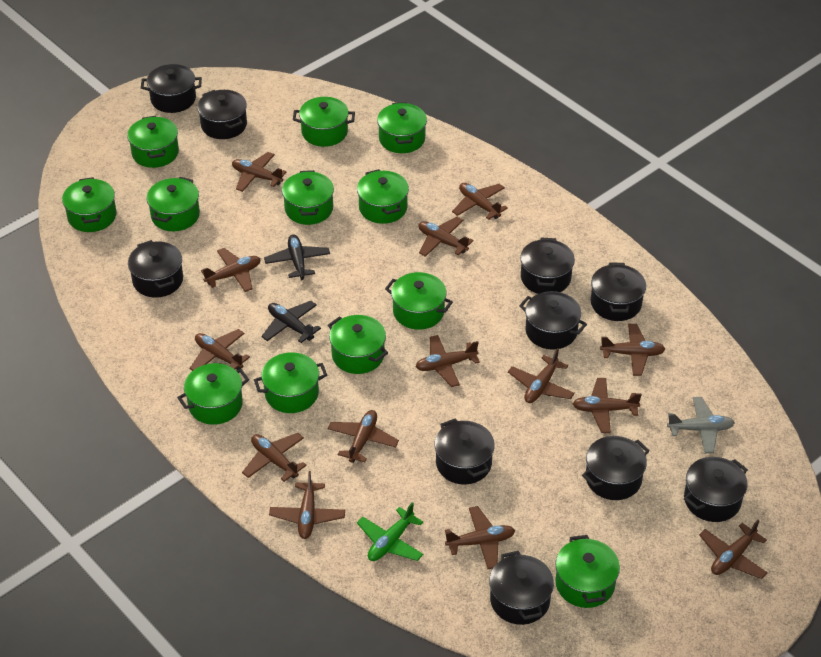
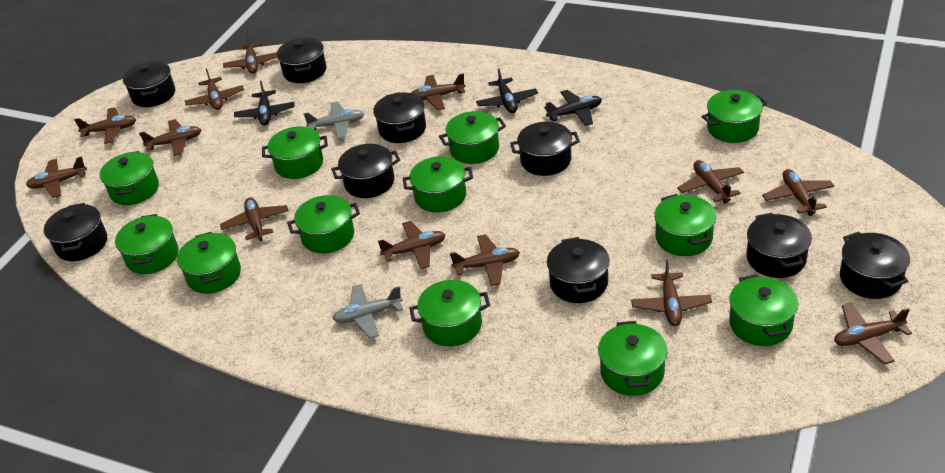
black plane: [261,301,321,343] [264,234,330,280] = 2 -> [234,81,295,125] [476,68,538,113] [544,90,602,126] = 3
black pot: [128,240,183,298] [141,64,202,113] [197,90,247,139] [434,418,495,485] [489,551,554,625] [519,291,587,350] [520,237,575,294] [582,436,650,500] [591,262,646,321] [684,457,748,522] = 10 -> [44,203,107,261] [123,61,175,107] [277,38,326,83] [331,144,400,198] [373,92,426,143] [510,122,580,176] [547,237,610,303] [746,213,812,278] [840,231,910,299] = 9
brown plane: [190,329,250,371] [201,248,261,292] [232,152,287,192] [242,433,307,482] [269,471,345,539] [328,410,399,463] [415,335,480,387] [418,217,474,257] [445,506,515,569] [452,183,508,220] [508,348,575,403] [573,378,642,433] [600,324,665,376] [699,520,768,579] = 14 -> [26,156,87,198] [74,107,136,144] [139,119,201,156] [185,68,244,110] [220,197,289,241] [223,33,277,74] [378,221,445,269] [411,73,466,110] [450,234,520,286] [631,260,712,326] [677,160,744,203] [762,169,834,216] [834,303,912,364] = 13
green plane: [357,502,423,561] = 1 -> none = 0
grey plane: [667,397,735,453] = 1 -> [304,102,364,139] [333,284,403,339] = 2

